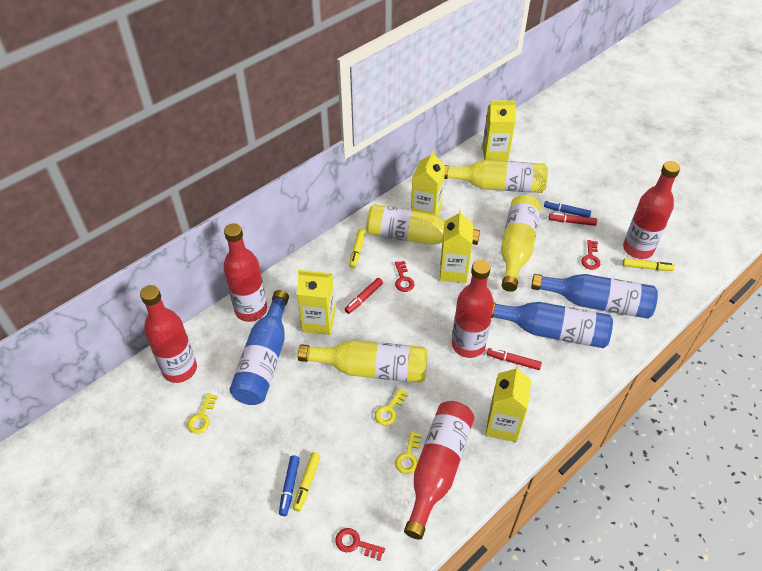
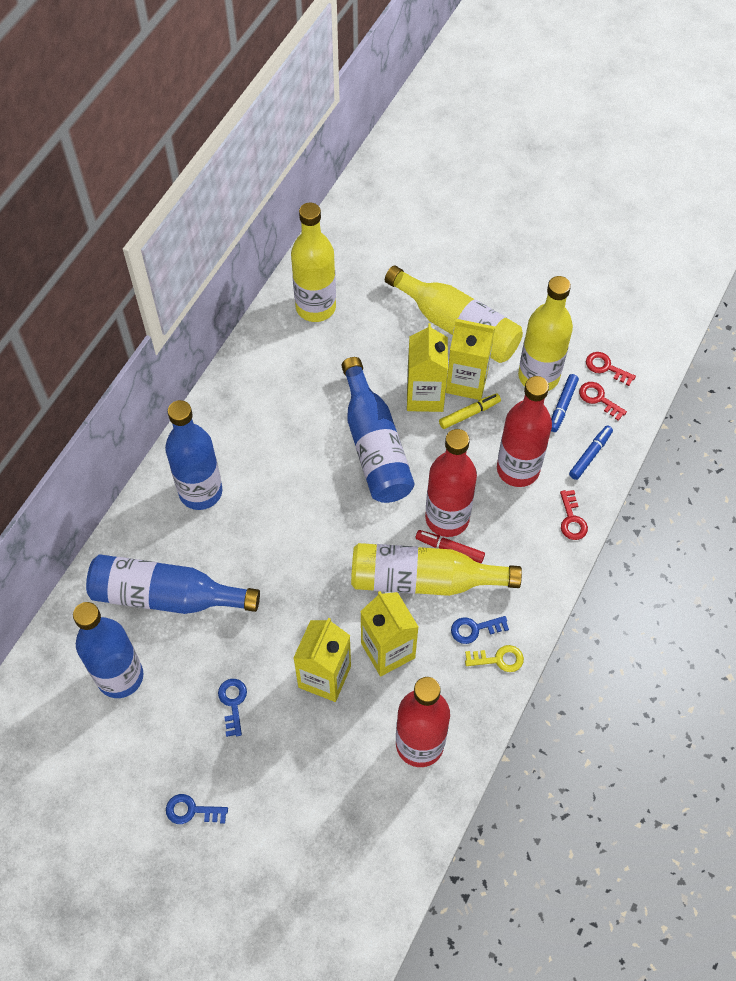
blue bottle: [230,290,289,405] [491,302,613,348] [531,274,658,319] = 3 -> [73,602,143,698] [86,554,260,614] [165,400,222,510] [341,357,414,503] = 4
blue key: none = 0 -> [166,794,228,824] [218,679,247,737] [451,616,509,644] = 3
red bottle: [140,285,197,383] [223,223,267,322] [404,401,475,540] [452,260,494,358] [623,161,680,259] = 5 -> [396,677,450,767] [425,429,477,537] [497,376,552,487] = 3
red marker: [344,278,383,314] [487,348,542,370] [549,213,597,226] = 3 -> [416,530,485,563] = 1
yellow carton: [297,270,335,335] [411,151,446,216] [440,210,473,283] [482,100,516,161] [485,366,531,442] = 5 -> [294,618,351,702] [360,591,418,676] [407,323,448,412] [446,319,495,400] = 4
yellow key: [187,393,218,434] [375,388,409,425] [395,431,422,474] = 3 -> [465,645,524,672] = 1
yellow marker: [293,452,321,511] [349,229,366,269] [623,258,675,271] = 3 -> [439,394,501,429] = 1

